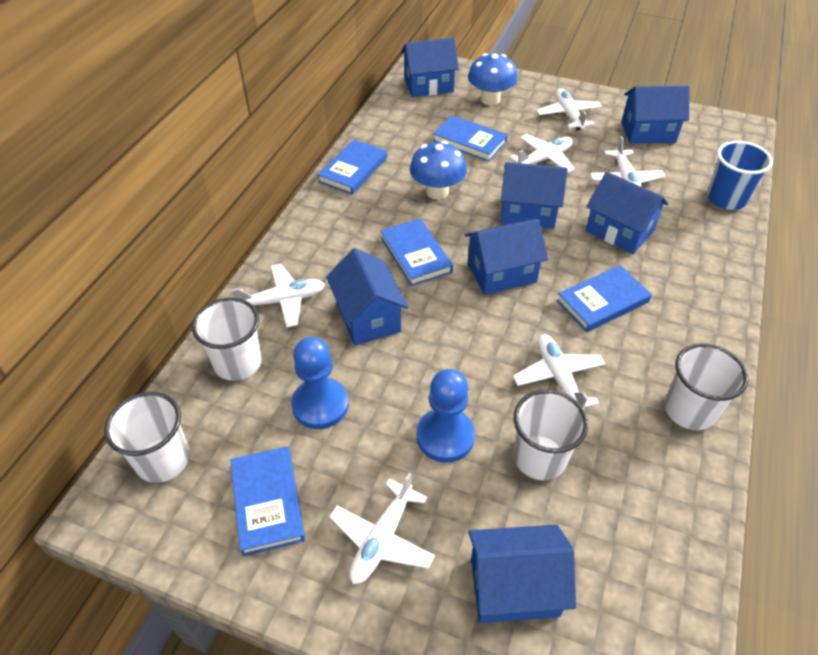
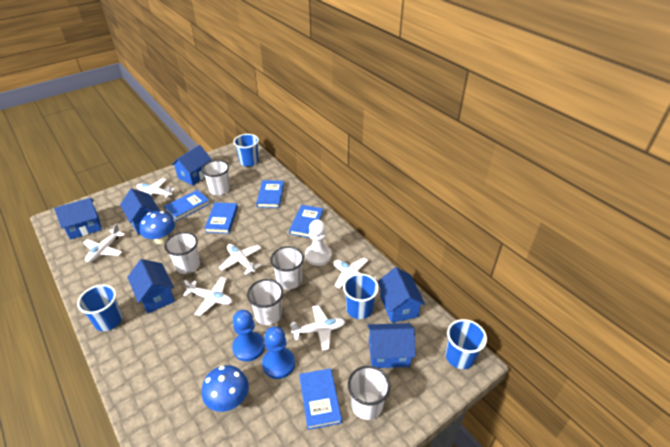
blue cup: [707,141,773,210] = 1 -> [77,284,123,331] [233,134,259,167] [343,273,379,319] [446,319,487,369] = 4
blue house: [326,248,408,345] [401,38,459,97] [465,219,548,295] [469,524,576,623] [501,162,568,229] [585,172,669,254] [621,85,689,144] = 7 -> [54,198,102,240] [120,189,160,234] [127,259,175,314] [171,145,212,186] [367,323,416,368] [378,267,425,323] = 6
white cup: [104,392,190,483] [192,298,262,381] [514,389,588,480] [664,343,748,430] = 4 -> [164,232,200,274] [202,160,230,195] [247,279,283,325] [270,246,304,290] [348,366,390,420] = 5
white pawn: none = 0 -> [305,219,332,266] = 1

